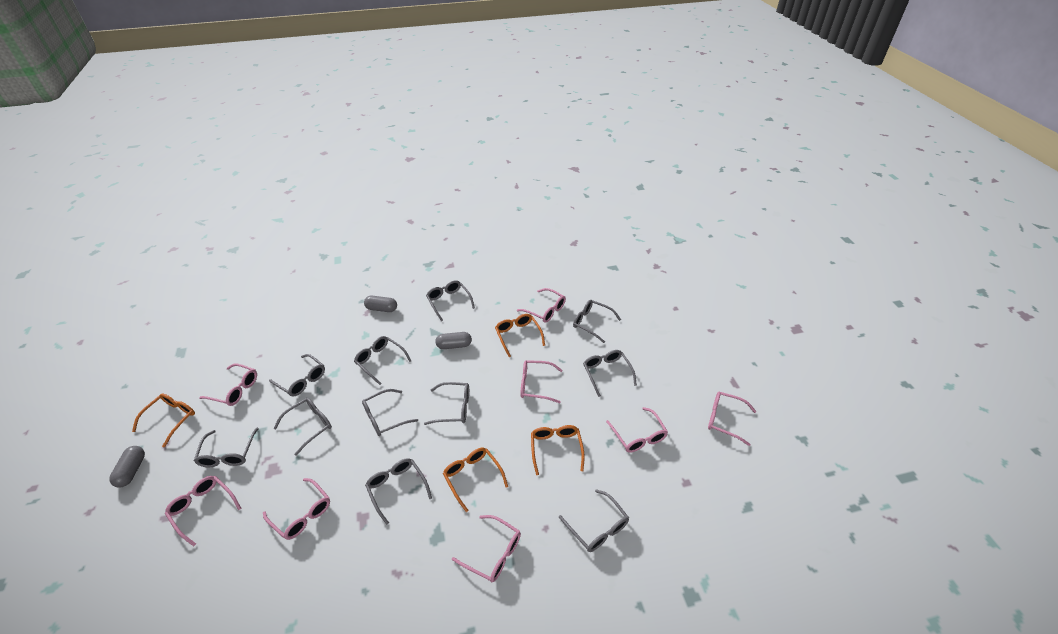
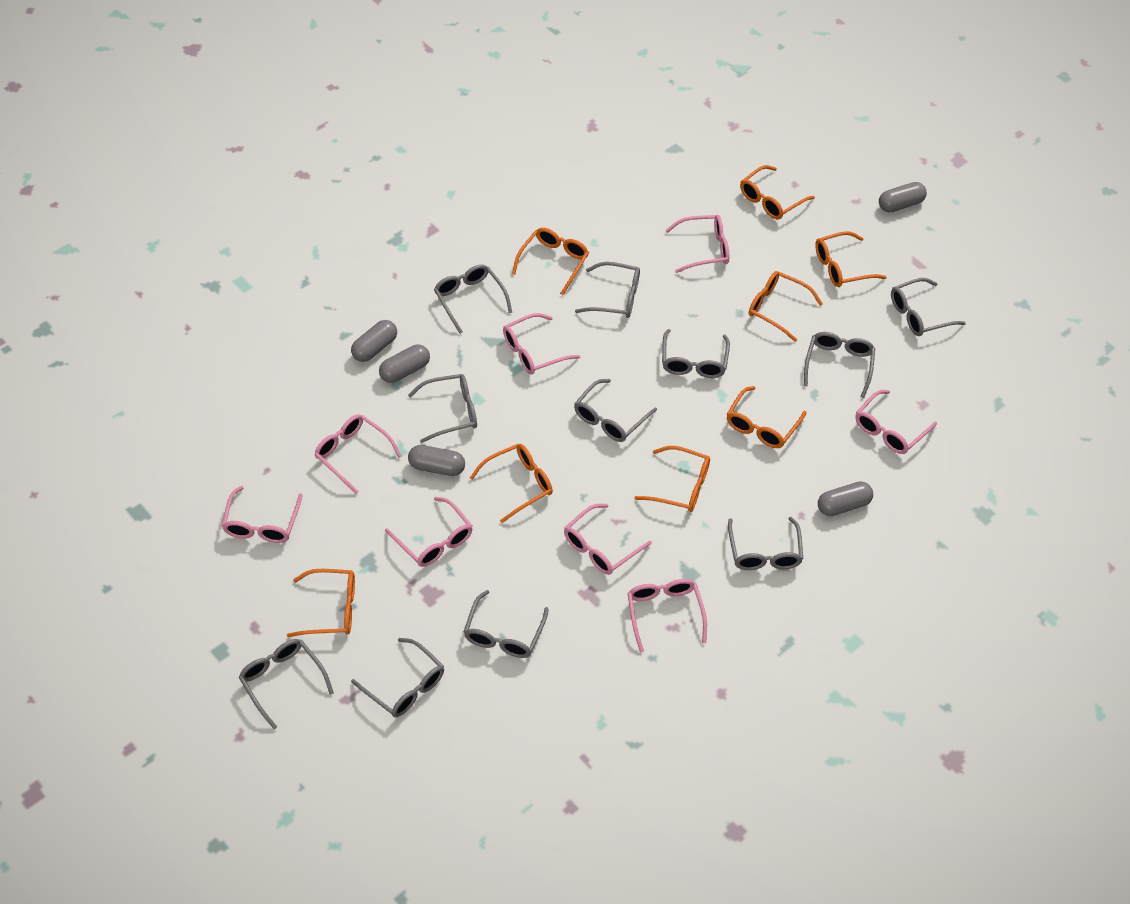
grey capsule: [109,446,145,487] [364,296,397,312] [435,332,472,349] = 3 -> [351,320,397,362] [379,345,430,383] [408,445,465,476] [818,481,873,516] [879,182,927,212] = 5
orange glasses: [132,393,195,448] [443,448,508,512] [495,314,545,357] [531,425,585,475] = 4 -> [287,569,355,637] [470,444,553,523] [512,228,589,295] [634,446,710,512] [727,386,806,448] [740,165,815,219] [749,271,823,342] [815,231,887,287] = 8

